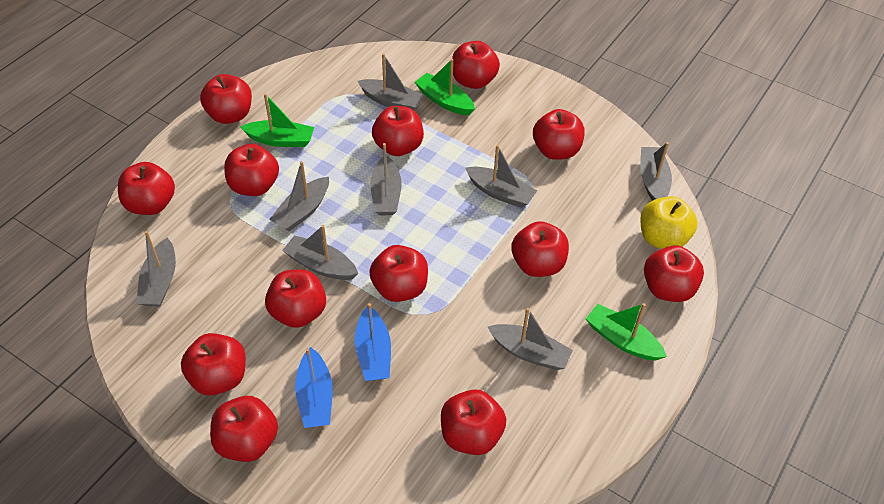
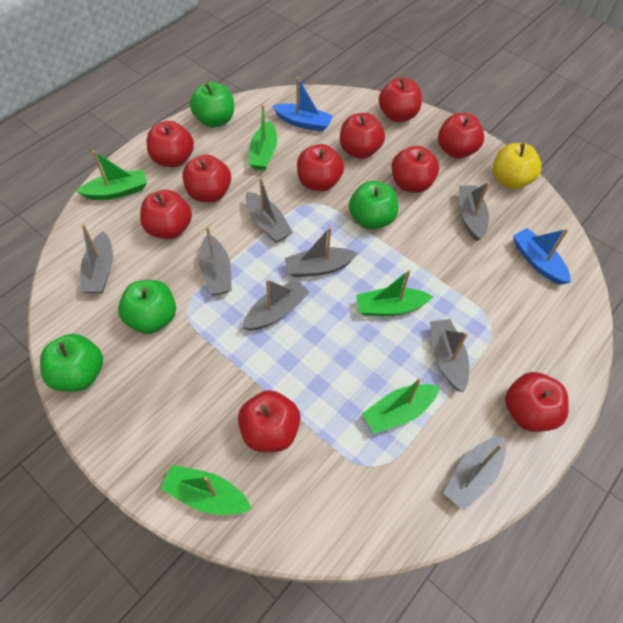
green apple: none = 0 -> [40,334,103,392] [118,280,176,334] [190,82,234,128] [349,181,398,230] = 4
green boat: [241,93,314,147] [415,59,475,116] [586,303,667,361] = 3 -> [76,150,147,200] [160,465,252,515] [249,105,277,170] [356,270,433,316] [362,378,440,434] = 5
red apple: [118,162,175,215] [181,333,246,396] [200,74,252,124] [210,396,278,462] [224,144,279,196] [265,269,326,328] [369,245,428,302] [372,106,424,156] [441,389,506,455] [452,41,500,89] [511,221,569,277] [533,109,585,160] [644,246,704,302] = 13 -> [140,190,192,239] [147,121,194,167] [182,154,231,202] [238,390,300,452] [297,144,344,191] [340,113,385,159] [379,77,422,122] [391,146,439,193] [438,113,484,159] [505,372,569,432] = 10

